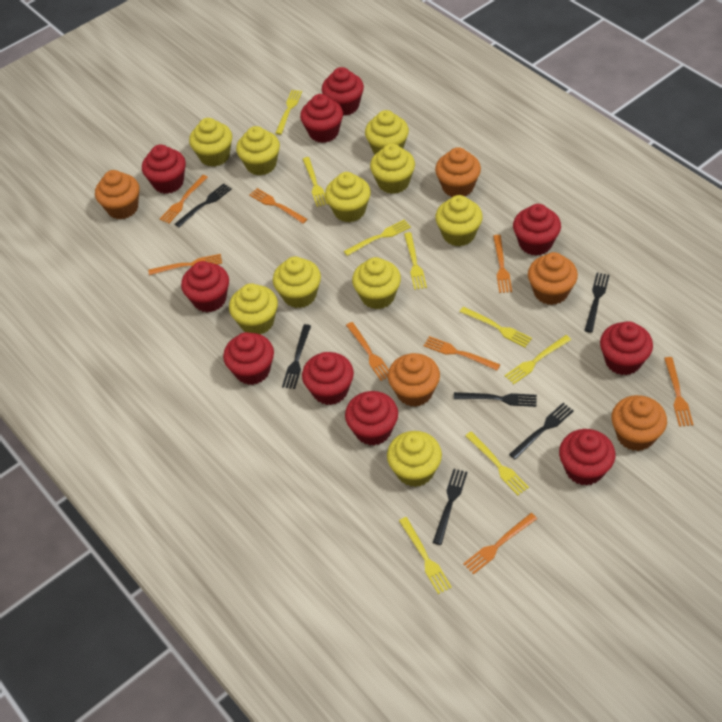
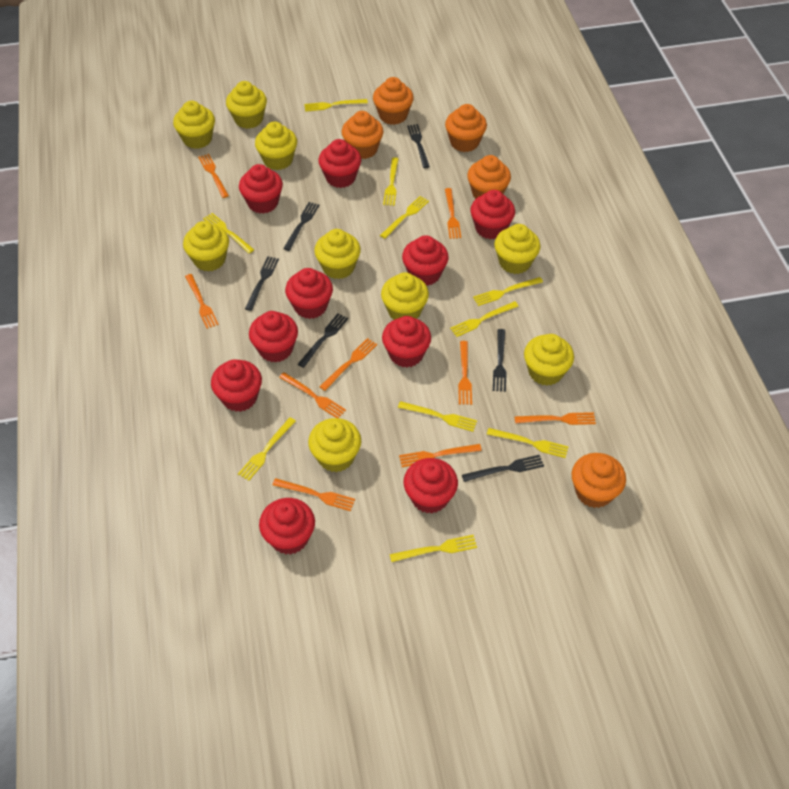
orange fork: [148,254,222,275] [160,175,208,223] [249,188,307,223] [346,322,389,381] [423,336,500,370] [463,513,537,575] [493,235,512,293] [664,357,693,427] = 8 -> [185,274,219,329] [198,154,229,198] [273,478,355,511] [279,372,346,418] [320,338,377,391] [399,444,482,467] [445,188,461,239] [458,341,472,405] [515,412,596,425] = 9
yellow cupcake: [189,118,232,167] [229,283,278,335] [236,126,280,175] [273,257,321,308] [325,172,371,222] [352,257,401,309] [365,110,409,154] [370,144,415,194] [387,431,442,487] [435,195,483,246] = 10 -> [173,101,215,149] [183,221,229,271] [226,81,267,129] [255,122,297,170] [308,418,361,472] [314,229,361,279] [381,272,429,320] [494,224,541,274] [524,334,574,386] = 9
yellow fork: [275,90,302,135] [303,157,328,207] [344,219,411,256] [399,517,452,594] [404,232,427,290] [460,307,532,347] [465,431,529,495] [505,335,571,384] = 8 -> [203,213,254,253] [238,417,296,481] [304,99,368,112] [380,196,429,239] [383,157,399,206] [390,535,477,562] [398,401,477,432] [450,301,519,337] [473,277,543,306] [487,428,568,458] = 10

